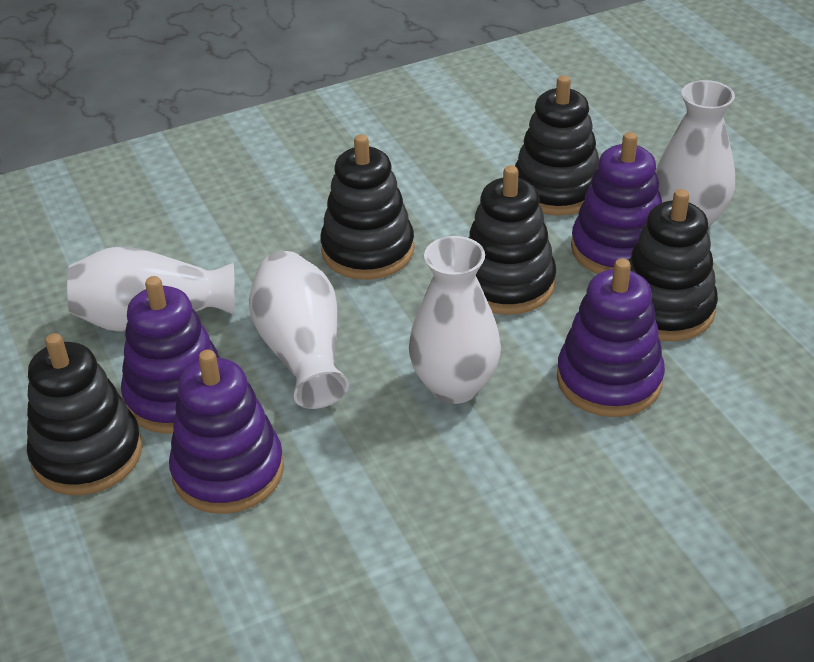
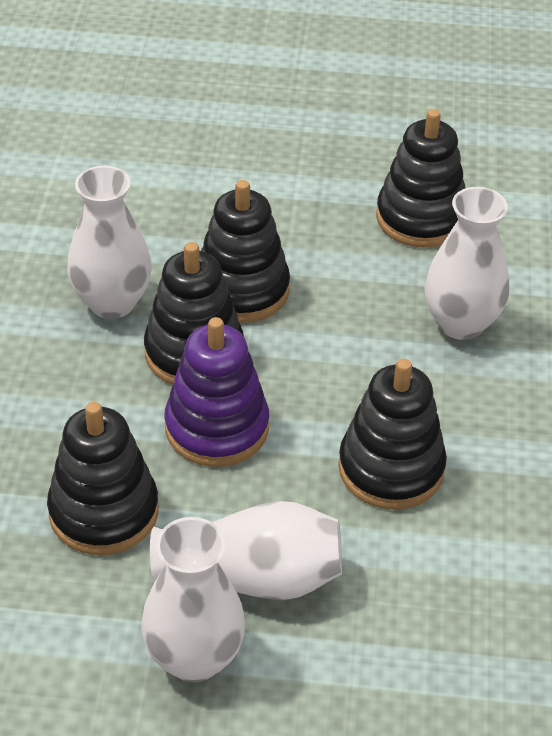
purple stacking toy: [121,276,220,434] [169,350,284,514] [557,258,665,417] [571,132,662,274] = 4 -> [164,317,269,467] = 1

